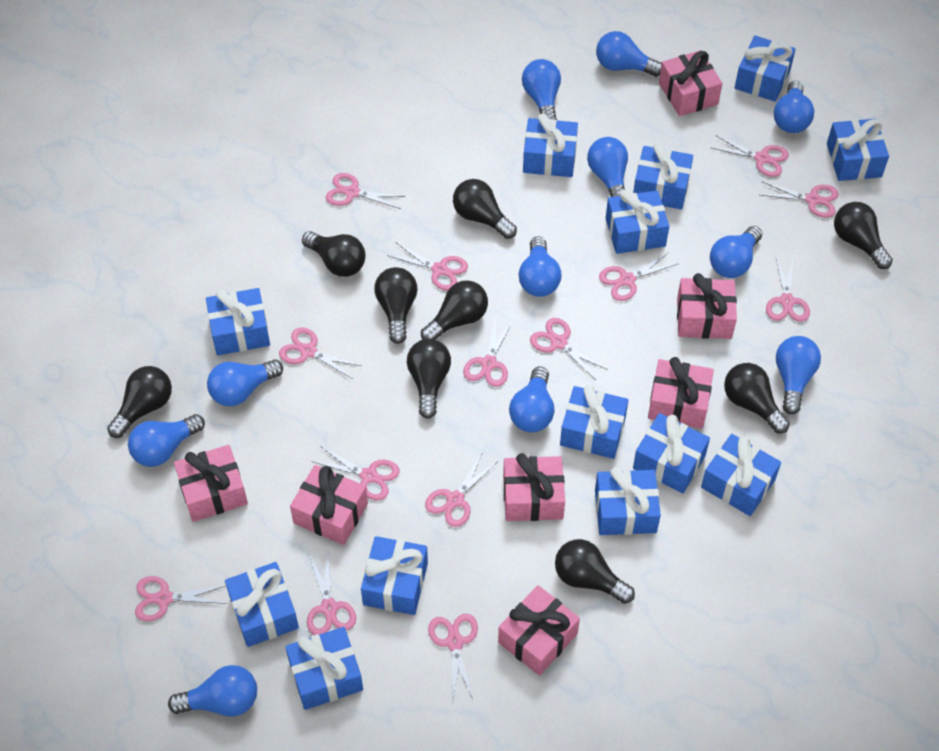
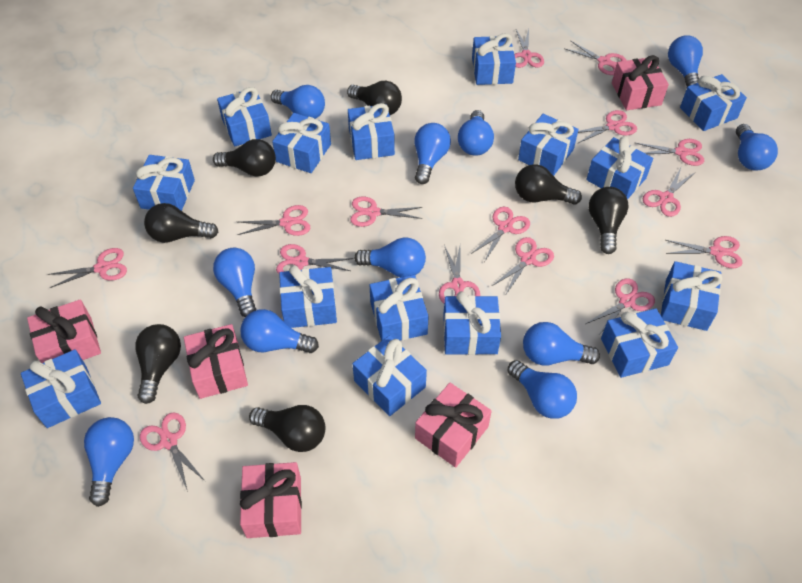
black light bulb: [107,366,172,438] [302,231,366,277] [374,267,418,344] [407,339,451,419] [421,280,488,340] [453,179,517,239] [555,539,635,604] [724,363,790,433] [834,202,893,269] = 9 -> [135,324,181,404] [144,203,218,243] [213,139,276,176] [249,405,326,452] [347,81,402,115] [515,164,582,205] [589,187,628,254] = 7
blue gift: [206,288,270,356] [225,562,299,647] [285,627,363,710] [361,536,428,615] [523,113,578,177] [560,385,628,459] [595,467,661,535] [606,189,669,254] [633,142,693,209] [633,413,710,493] [701,434,781,516] [735,36,796,102] [827,119,889,181] = 13 -> [21,349,101,428] [133,155,195,211] [217,87,272,147] [272,113,331,173] [279,265,337,328] [348,103,395,160] [352,335,427,416] [369,275,429,341] [443,291,501,355] [472,33,516,85] [518,114,579,176] [586,136,653,200] [601,308,678,378] [661,261,723,331] [680,74,747,131] = 15
pink gift: [174,445,248,522] [290,465,368,545] [498,585,580,676] [503,453,565,521] [648,357,714,429] [659,50,722,116] [677,273,737,339] = 7 -> [27,299,101,363] [184,324,248,399] [240,462,302,538] [415,383,492,468] [612,55,669,110] = 5
pink scissors: [135,576,227,621] [279,327,362,379] [307,554,356,635] [311,446,400,500] [326,173,406,209] [387,243,468,291] [425,452,498,527] [428,614,478,699] [463,316,513,387] [530,318,608,379] [599,252,679,301] [710,136,789,177] [760,181,839,218] [766,258,810,322] = 14 -> [48,248,127,288] [140,413,206,492] [237,205,310,236] [276,244,353,274] [350,197,423,227] [439,245,480,303] [471,207,530,261] [492,237,554,294] [514,29,544,68] [564,41,626,75] [577,110,637,144] [586,278,655,336] [636,139,704,166] [643,168,694,217] [666,236,742,268] = 15

